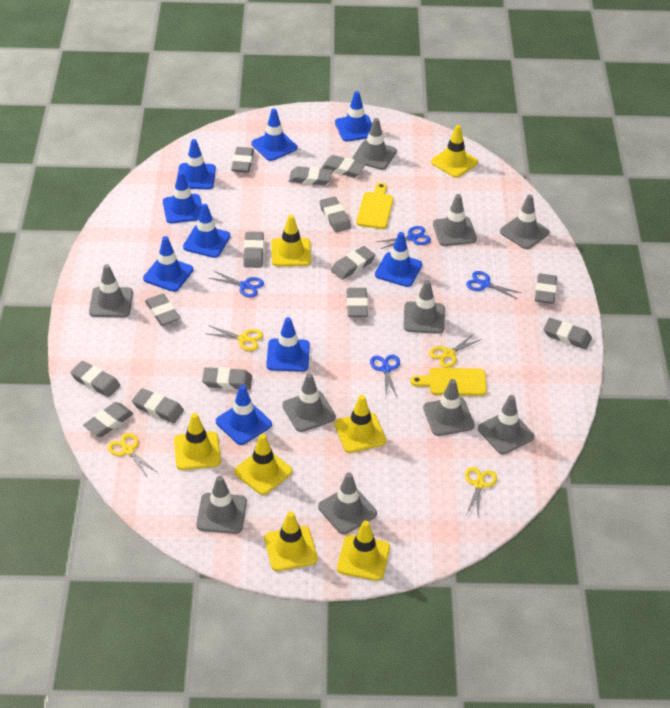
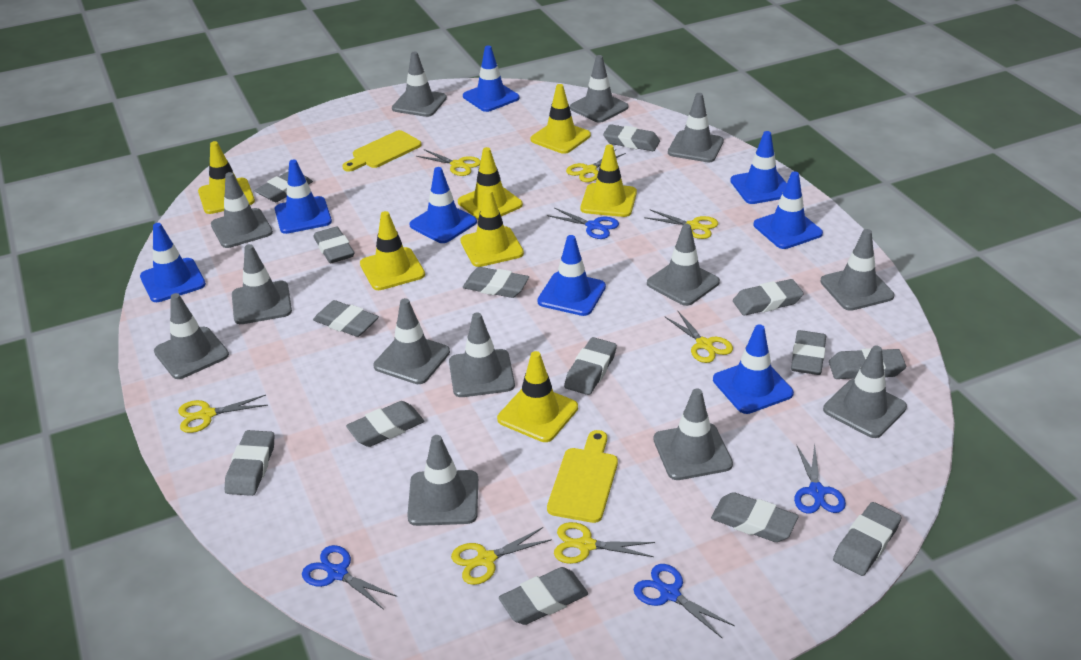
blue traffic cone: [143,236,193,292] [163,171,202,223] [178,139,216,189] [183,204,230,258] [216,385,272,445] [251,109,297,161] [266,317,310,372] [335,91,372,141] [375,232,422,287] = 9 -> [140,223,206,302] [275,160,332,234] [409,167,477,243] [463,45,520,112] [537,235,606,316] [713,324,794,414] [730,131,787,204] [754,171,823,249] = 8
grey traffic cone: [89,264,133,317] [196,476,247,534] [282,373,336,432] [318,472,377,534] [352,118,397,170] [403,280,445,334] [423,379,474,436] [433,194,477,246] [478,395,534,454] [500,195,549,249] = 10 -> [154,293,229,379] [211,172,273,248] [232,244,292,324] [374,298,450,384] [392,51,447,117] [407,435,478,526] [449,312,515,397] [570,55,628,123] [647,224,720,306] [653,389,733,480] [668,93,724,162] [820,229,894,311] [823,346,907,438] = 13
yellow scissors: [108,433,157,478] [205,326,263,351] [429,333,482,368] [465,467,497,518] = 4 -> [178,395,268,433] [416,149,481,176] [451,527,552,585] [554,522,655,564] [566,150,626,182] [644,209,718,239] [665,310,733,363] = 7

